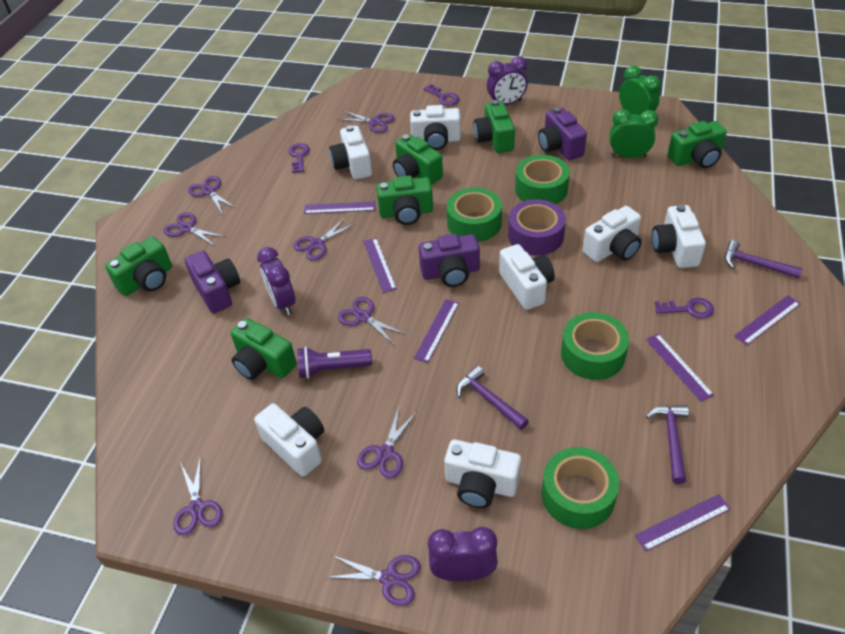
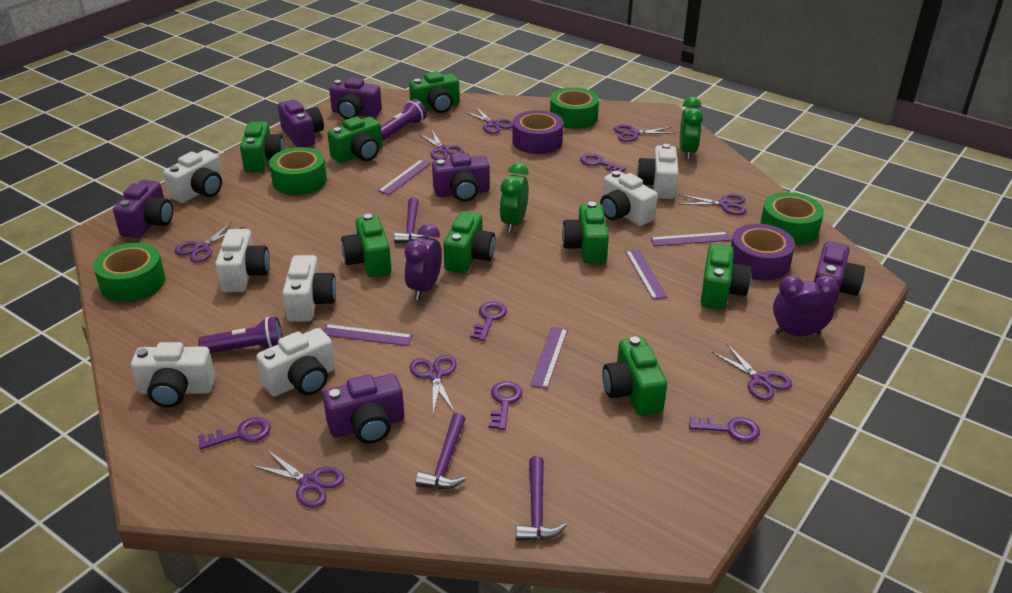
green camera: [105,237,172,296] [231,318,297,380] [376,176,433,225] [393,134,443,185] [473,100,515,153] [668,121,727,168] = 6 -> [240,122,285,172] [327,117,382,163] [341,214,391,277] [409,71,460,113] [443,211,496,273] [562,202,609,264] [602,336,667,416] [701,244,751,310] = 8
purple camera: [185,251,240,313] [419,234,480,287] [538,107,587,160] = 3 -> [113,180,173,238] [278,100,324,147] [323,374,404,444] [329,78,382,119] [432,153,490,202] [814,241,865,306] = 6
purple clock: [257,247,295,315] [428,527,498,582] [487,56,528,105] = 3 -> [404,224,442,300] [773,275,838,336] = 2
purple flashlight: [297,347,372,379] = 1 -> [198,317,283,353] [381,99,427,140] = 2
purple key: [288,143,310,173] [424,84,459,106] [655,298,714,318] = 3 -> [198,417,271,449] [470,301,507,341] [488,381,523,430] [580,153,626,172] [689,415,760,442] = 5
purple ruler: [304,201,376,214] [363,238,397,293] [414,299,459,363] [635,494,731,551] [646,334,714,402] [734,295,801,345] = 6 -> [323,324,413,346] [378,159,431,195] [530,326,568,389] [625,249,667,300] [650,232,731,246] = 5
purple tape: [508,199,566,256] = 1 -> [512,110,563,154] [731,224,795,280] = 2

